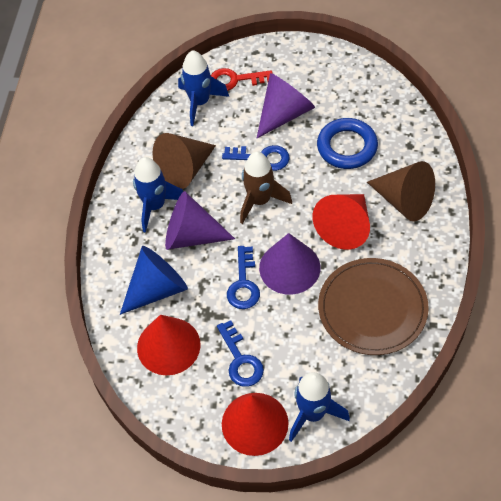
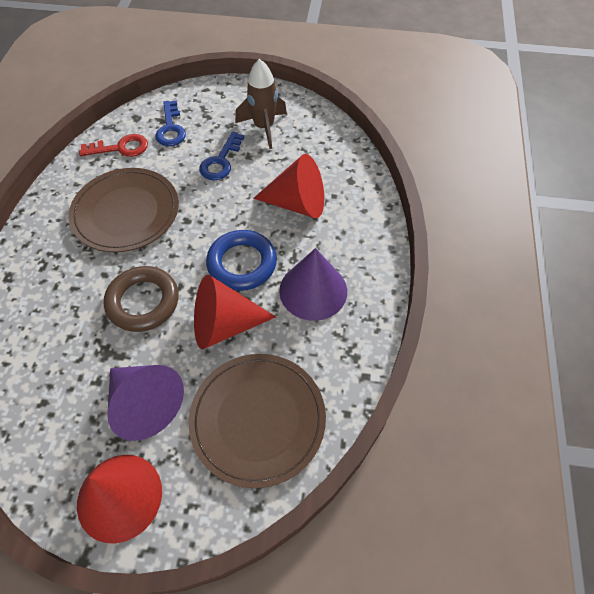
blue cone: [120,246,188,315] = 1 -> none = 0
blue key: [217,320,264,387] [222,145,290,171] [227,246,260,309] = 3 -> [155,100,186,146] [199,131,244,180] = 2
blue rocket: [133,157,183,233] [178,50,229,126] [289,372,350,442] = 3 -> none = 0
brown cone: [152,133,216,189] [367,161,435,221] = 2 -> none = 0
brown plate: [318,258,429,355] = 1 -> [69,168,179,252] [189,354,326,488] = 2
brown ring: none = 0 -> [104,266,179,332] = 1
purple cone: [165,191,235,250] [257,73,315,138] [259,233,320,295] = 3 -> [107,365,184,441] [279,248,347,321] = 2

